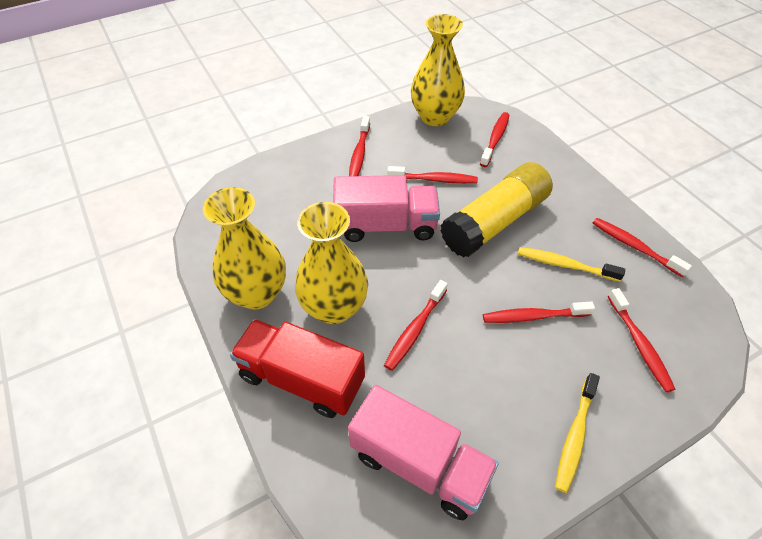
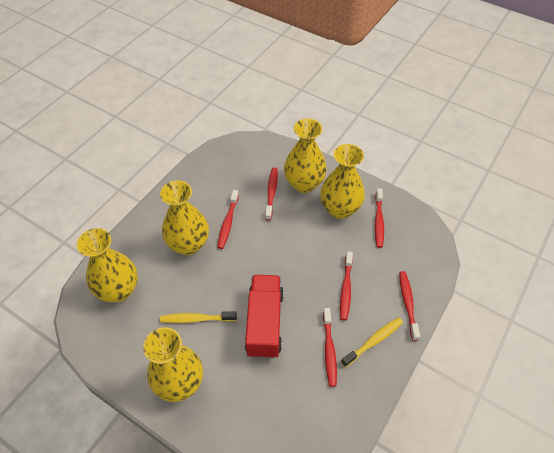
pink truck: [333,175,440,242] [348,385,499,520] = 2 -> none = 0
red toothbrush: [349,116,370,176] [384,280,448,371] [387,166,478,184] [480,112,509,167] [483,301,595,323] [593,218,692,277] [608,288,675,392] = 7 -> [217,190,239,249] [265,168,278,221] [323,308,337,387] [340,251,353,320] [375,188,384,248] [399,271,420,341] = 6
yellow glue stick: [440,162,553,258] = 1 -> none = 0
yellow vase: [203,187,286,310] [295,202,368,324] [411,14,465,126] = 3 -> [77,228,138,302] [143,327,203,402] [160,180,209,255] [284,118,327,193] [320,144,365,219] = 5

